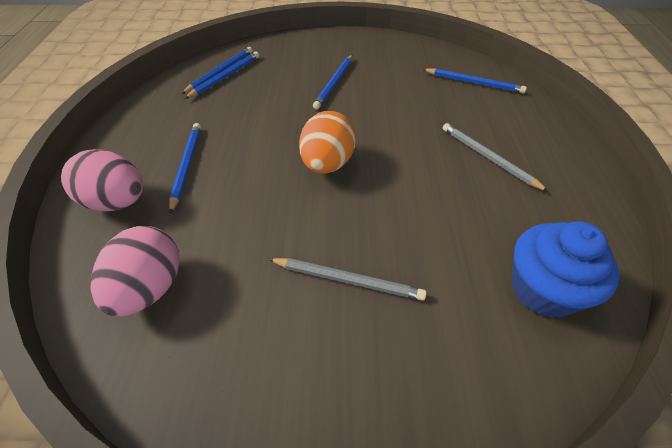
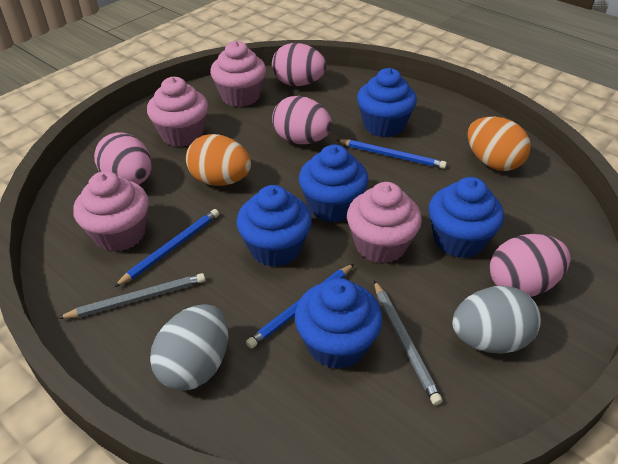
blue cupcake: [511,221,620,318] = 1 -> [237,185,312,267] [295,278,383,369] [299,145,369,222] [357,68,417,137] [429,177,504,258] = 5
blue pencil: [169,123,201,214] [182,47,253,94] [185,52,259,99] [313,55,353,109] [422,68,527,93] = 5 -> [114,209,219,287] [246,264,354,349] [337,139,447,169] = 3
grey egg: none = 0 -> [150,304,228,391] [452,286,541,354] = 2
orange egg: [299,111,356,174] = 1 -> [186,134,251,186] [467,117,531,171] = 2
pink cupcake: none = 0 -> [73,171,149,252] [147,77,208,147] [210,41,266,107] [347,182,422,264] = 4
pink egg: [61,149,143,211] [91,226,180,316] = 2 -> [94,132,152,184] [272,43,327,86] [272,96,332,144] [490,234,571,297] = 4

